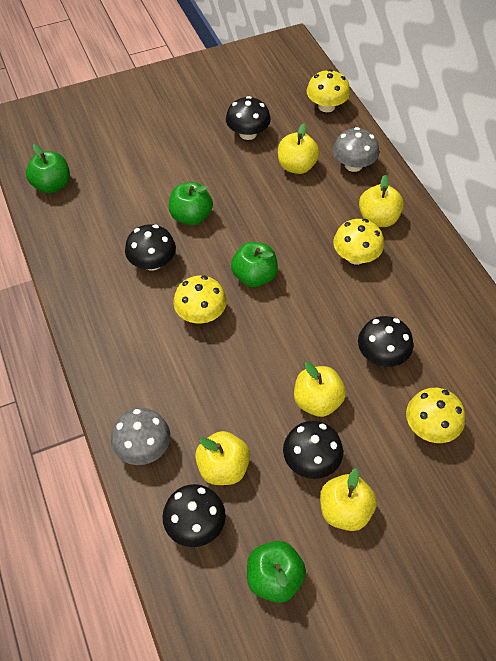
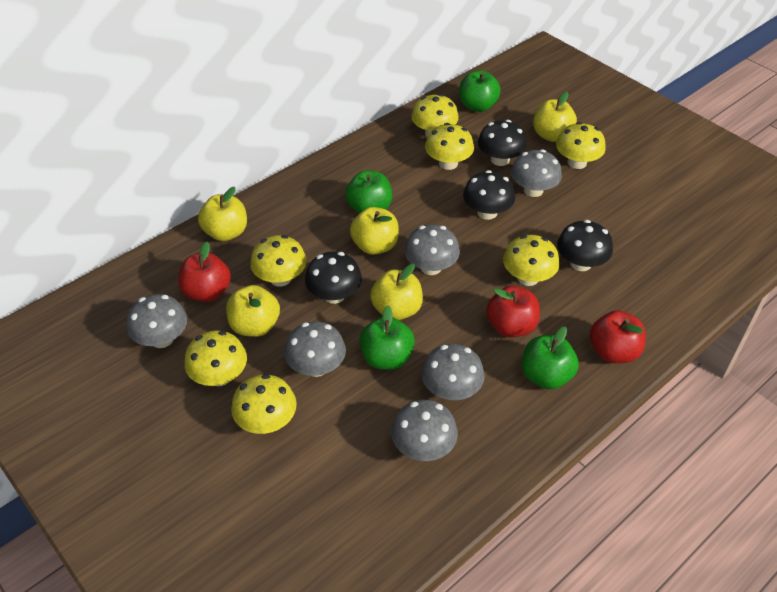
black mushroom: [125,224,176,271] [163,484,226,547] [226,96,271,140] [283,421,343,479] [358,316,413,367] = 5 -> [305,252,362,304] [463,170,515,220] [478,120,527,166] [557,220,613,271] = 4
grey mushroom: [111,408,170,465] [333,127,379,172] = 2 -> [126,294,187,348] [284,321,346,377] [391,400,458,461] [404,224,460,275] [422,344,485,400] [511,149,562,197] = 6
red apple: none = 0 -> [178,242,231,302] [486,286,540,337] [590,310,646,363] = 3
yellow mushroom: [173,276,227,324] [307,69,350,112] [333,219,384,265] [406,388,465,443] = 4 -> [184,330,247,386] [231,374,297,434] [250,235,307,287] [411,94,459,137] [425,123,474,170] [503,235,560,286] [556,122,606,169] = 7

